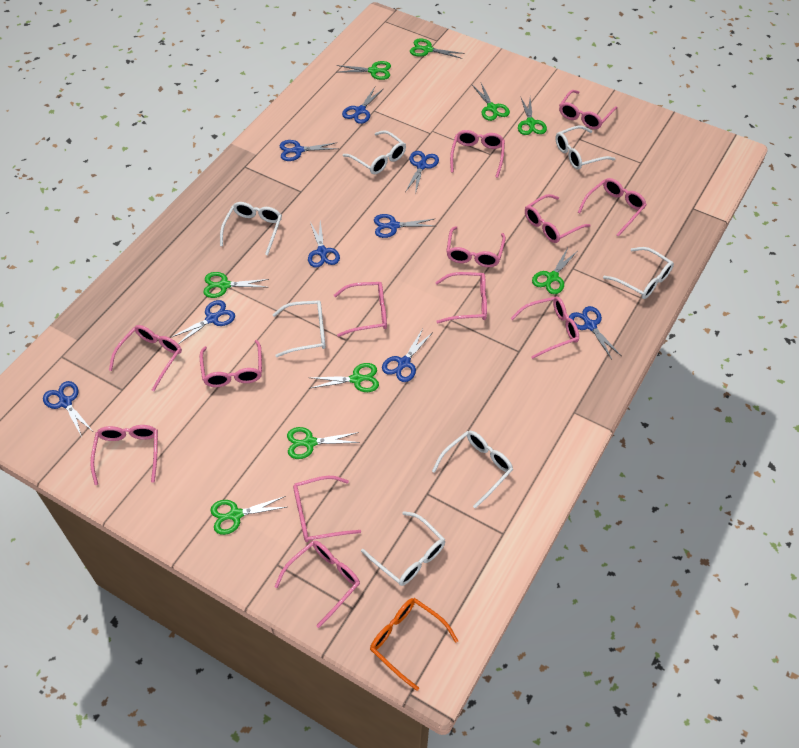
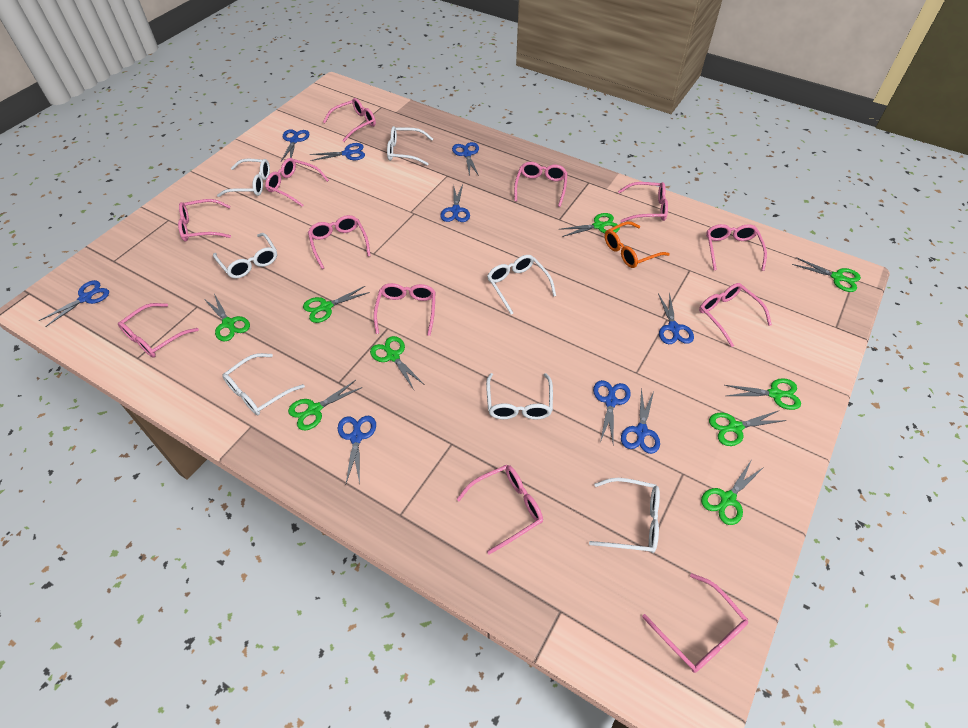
pink glasses: [90,425,158,485] [109,325,182,391] [200,340,262,387] [275,541,360,628] [293,476,361,542] [334,282,387,337] [435,272,487,324] [446,226,506,267] [450,130,505,178] [511,296,579,359] [525,194,590,243] [559,90,617,129] [578,178,647,237] = 13 -> [118,303,199,357] [178,199,231,242] [265,158,329,207] [308,215,371,269] [323,98,376,142] [374,283,436,336] [457,465,543,555] [514,162,568,207] [618,182,668,222] [642,573,748,673] [699,283,772,347] [706,224,767,271] = 12

